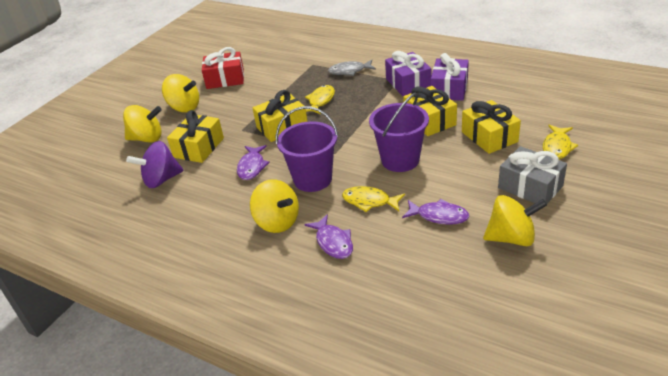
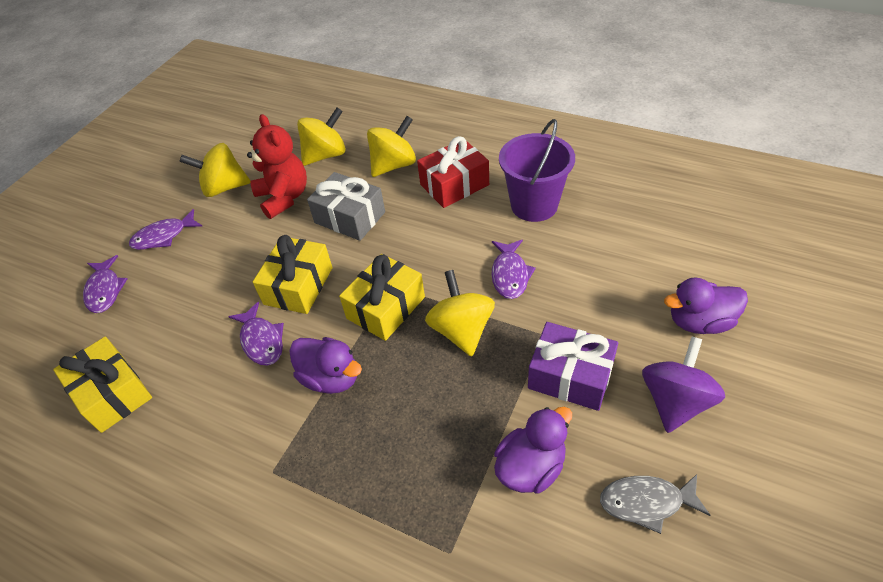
purple bucket: [276,106,338,192] [369,92,429,172] = 2 -> [499,119,575,222] = 1
purple duck: none = 0 -> [289,337,362,394] [494,407,572,493] [664,278,748,334] = 3
purple fish: [237,145,270,180] [305,214,353,259] [402,199,470,225] = 3 -> [83,255,128,313] [129,209,202,250] [228,302,284,366] [491,240,536,299] = 4
purple gift: [385,51,431,96] [431,53,469,101] = 2 -> [528,322,618,411] = 1
red teddy bear: none = 0 -> [247,114,307,219] = 1
yellow fish: [305,85,335,114] [342,186,405,212] [543,125,578,159] = 3 -> none = 0
yellow gift: [167,110,224,163] [253,90,308,142] [403,86,457,136] [462,100,521,154] = 4 -> [53,337,152,433] [253,235,333,314] [339,254,425,341] = 3

